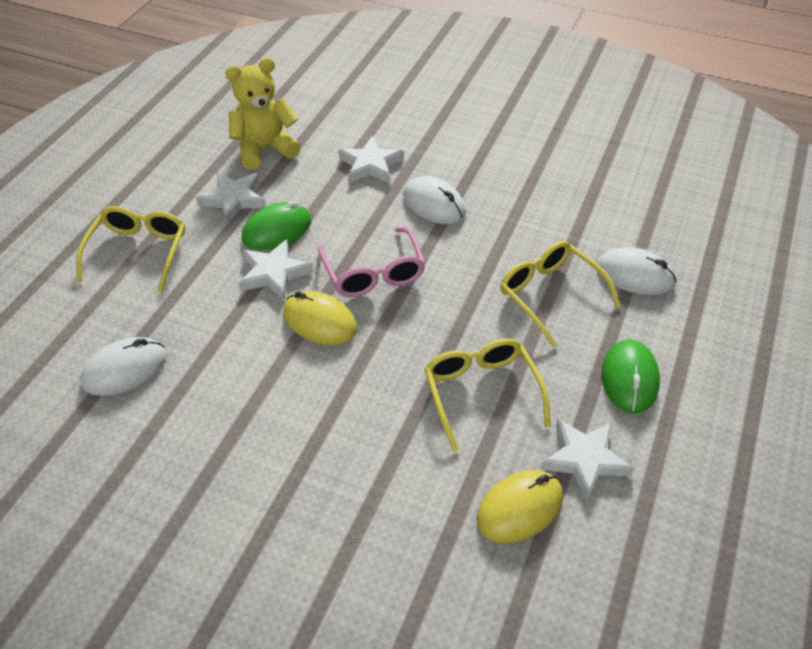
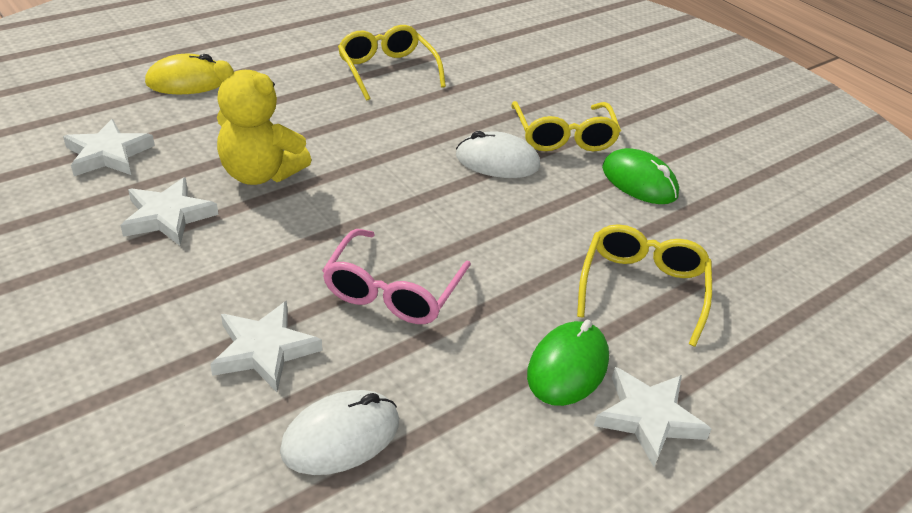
white mouse: [80,337,167,396] [403,176,466,224] [597,247,677,295] = 3 -> [280,390,399,475] [456,131,540,178] = 2
yellow mouse: [283,291,357,345] [476,470,563,543] = 2 -> [145,54,222,94] = 1

